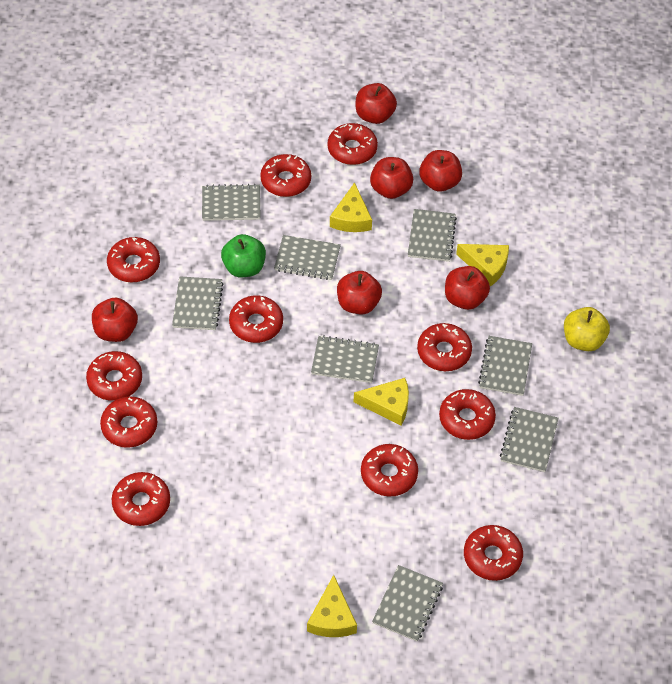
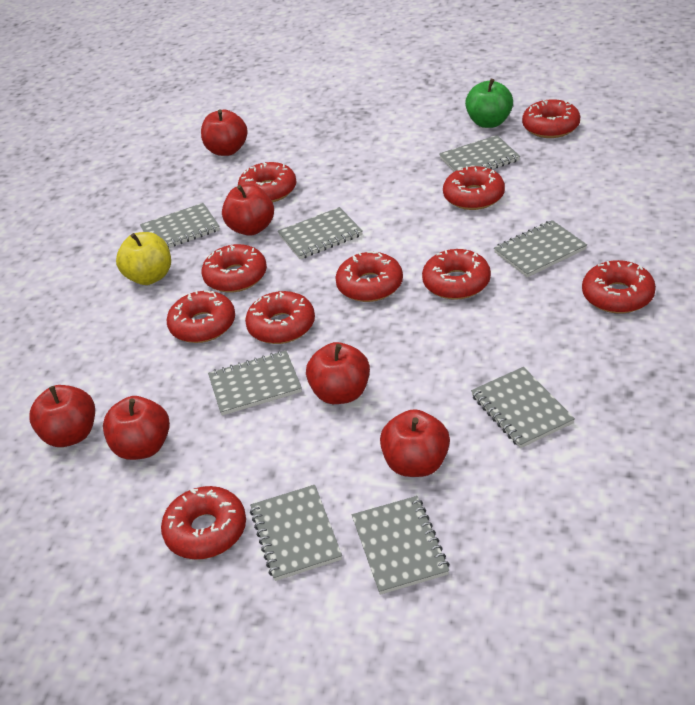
red donut: [86,351,142,401] [100,396,158,448] [107,237,160,282] [112,472,170,526] [229,295,283,343] [260,154,311,197] [328,123,378,165] [361,444,418,496] [417,323,472,371] [439,389,496,440] [464,525,523,581] = 11 -> [161,486,246,559] [167,290,235,343] [202,244,267,293] [238,162,296,202] [245,291,315,344] [335,251,403,302] [422,249,491,300] [443,166,505,210] [522,99,580,138] [582,260,656,314] = 10
yellow cheese: [307,575,357,637] [330,182,372,232] [354,378,409,425] [456,244,509,286] = 4 -> none = 0

